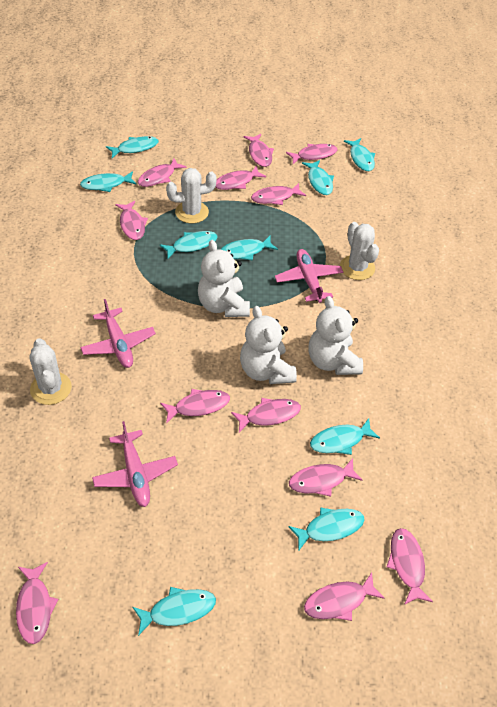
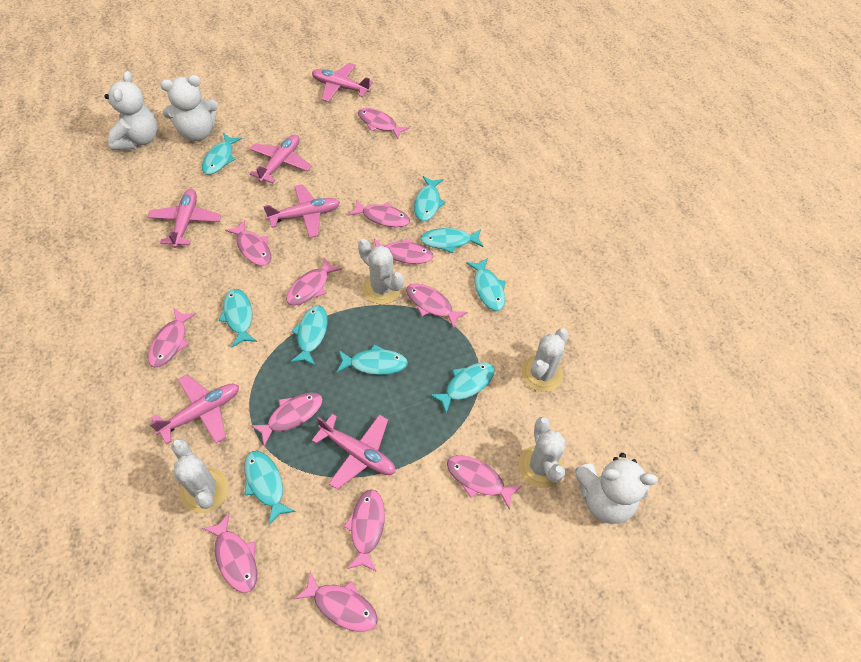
pink plane: [80,299,156,368] [92,421,178,507] [275,249,343,303] = 3 -> [148,189,221,248] [149,375,239,444] [250,135,312,183] [263,184,340,238] [312,63,373,102] [312,414,396,489] = 6
white cactus: [29,338,72,405] [166,168,217,223] [340,222,379,280] = 3 -> [171,439,228,513] [358,239,404,304] [518,417,566,488] [521,329,569,392] = 4

